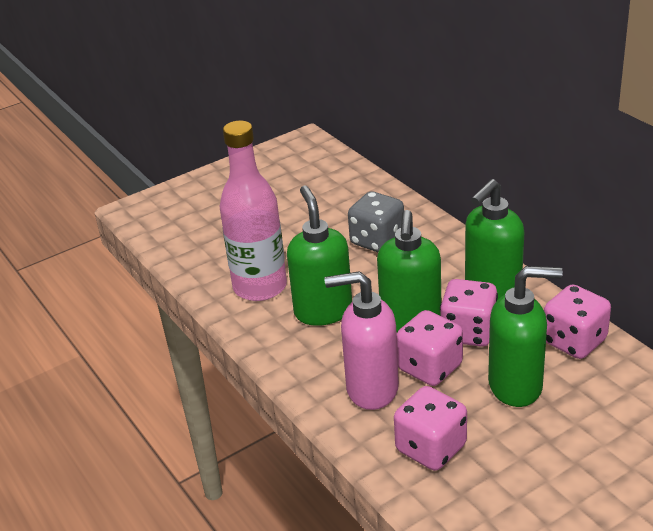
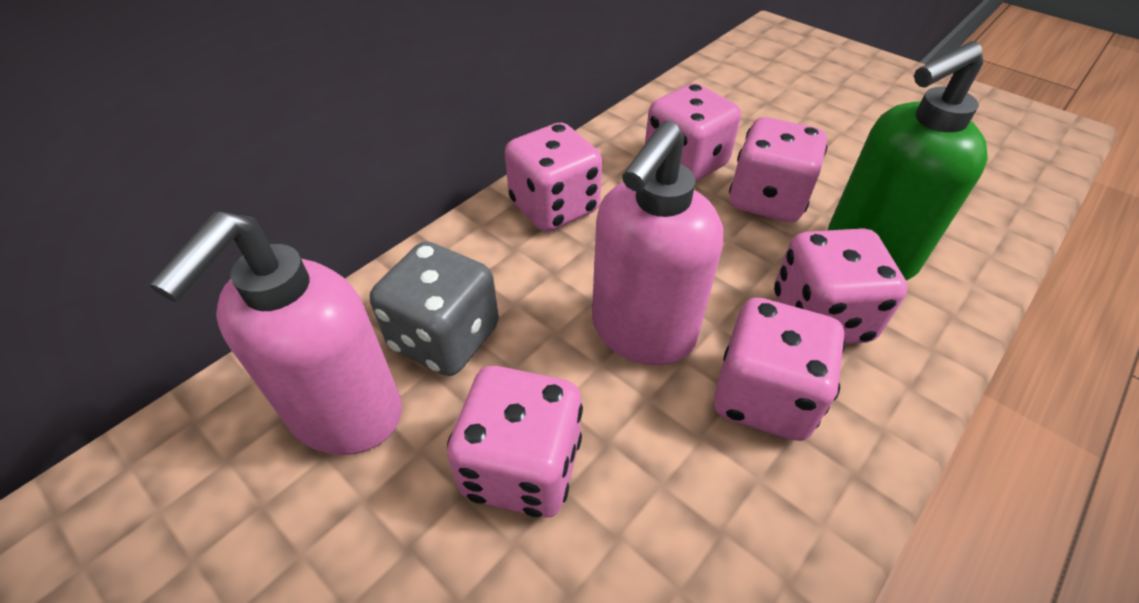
green soap dispenser: [287,186,352,326] [377,210,441,332] [465,179,524,301] [488,266,563,407] = 4 -> [828,41,988,280] = 1
pink bottle: [219,120,287,301] = 1 -> none = 0
pink dice: [394,386,467,471] [397,310,463,386] [440,279,498,347] [544,284,611,359] = 4 -> [447,366,583,518] [505,123,602,232] [645,83,741,182] [714,298,845,441] [729,117,828,222] [774,228,908,344] = 6
pink soap dispenser: [325,271,399,410] = 1 -> [149,212,402,455] [592,121,723,365] = 2

